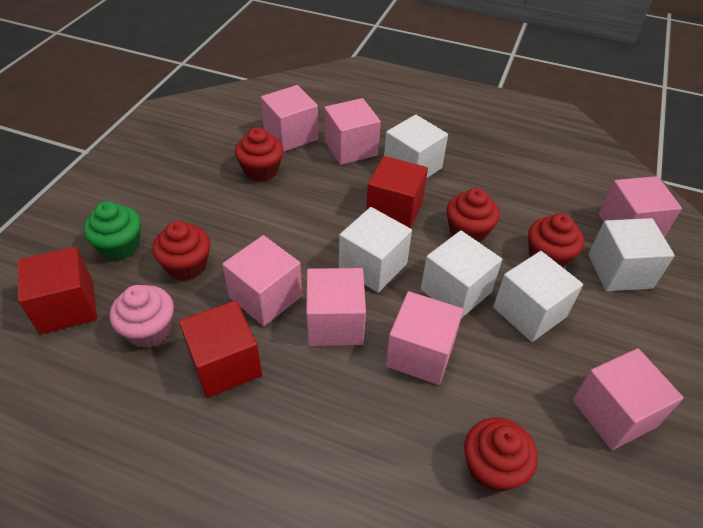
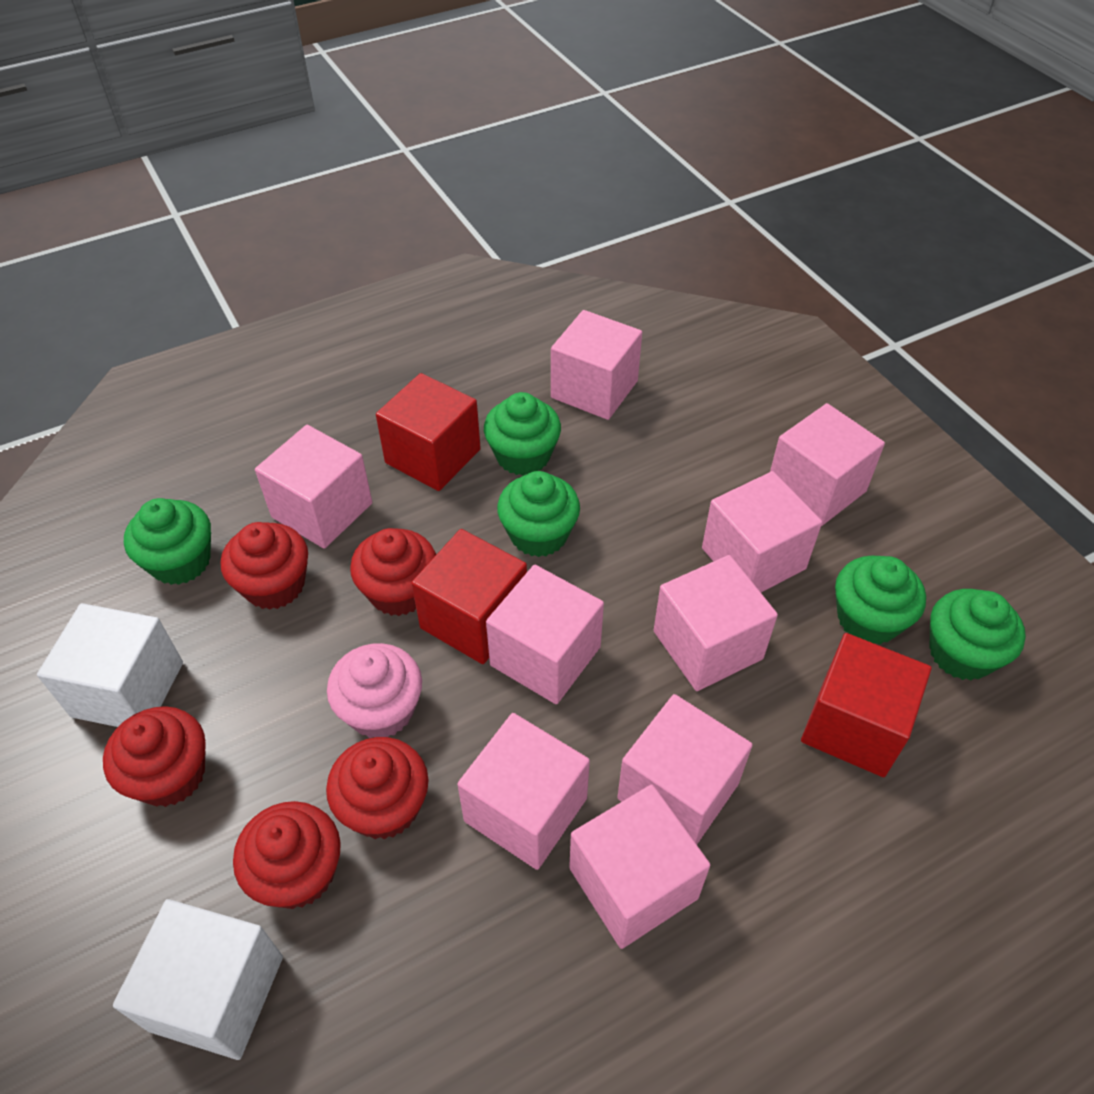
green cupcake: [83,201,141,260] = 1 -> [124,498,211,585] [484,392,561,475] [497,471,580,557] [835,555,926,645] [930,589,1026,681] = 5
pink cube: [222,235,302,326] [261,85,318,152] [306,268,366,346] [324,98,381,165] [385,291,463,385] [572,348,684,450] [599,176,682,237] = 7 -> [255,425,372,549] [457,713,590,870] [486,565,604,704] [551,310,642,420] [569,784,710,949] [617,694,752,845] [654,555,778,691] [702,471,822,592] [770,403,885,526] = 9
white cube: [339,207,412,293] [384,115,448,178] [421,230,502,318] [493,251,583,342] [588,218,675,291] = 5 -> [37,603,183,727] [113,899,283,1060] = 2

